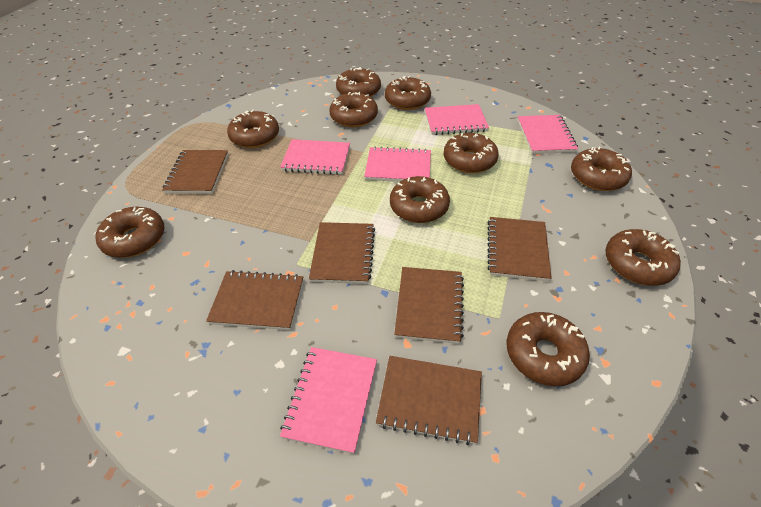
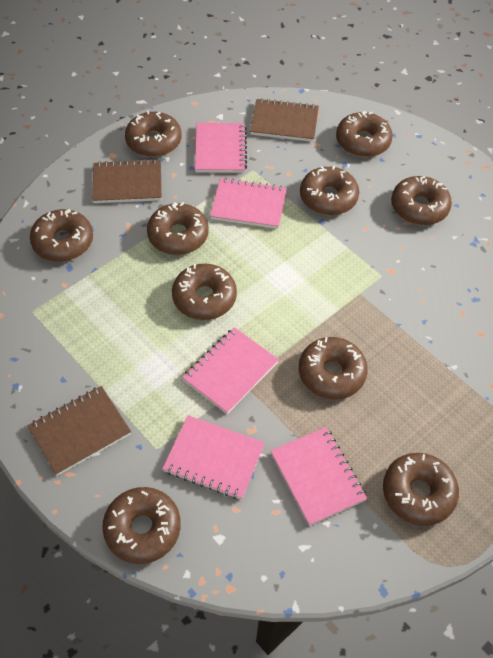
brown notebook: [162,150,228,194] [206,270,303,330] [309,222,375,284] [376,356,482,445] [394,267,464,344] [487,217,552,281] = 6 -> [28,386,131,476] [92,159,162,203] [250,98,319,142] = 3

